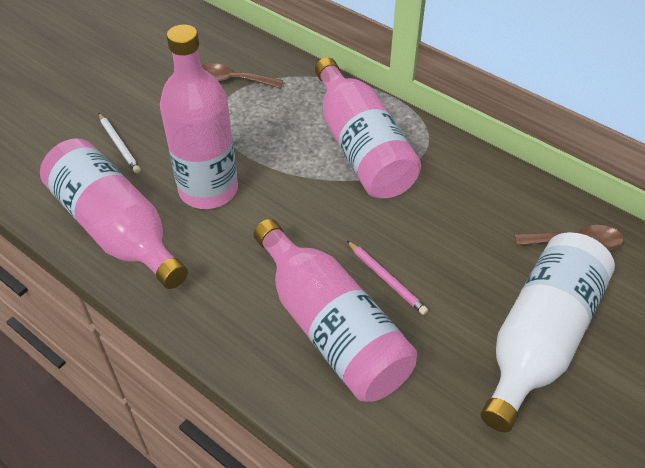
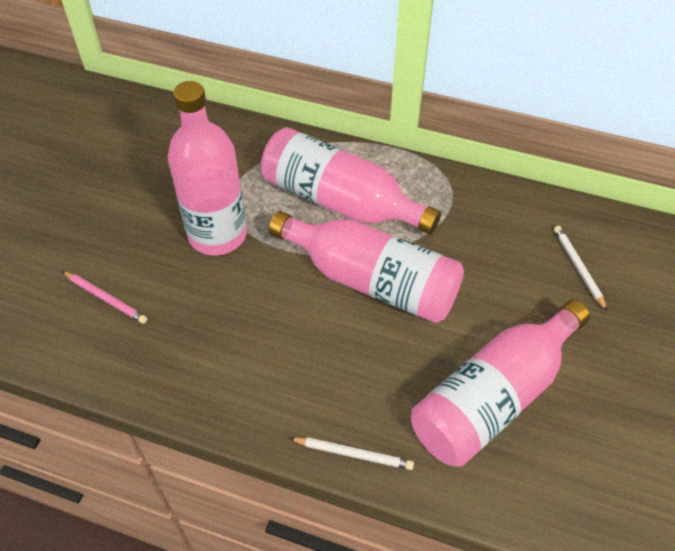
brown spoon: [202,63,283,89] [515,225,624,250] = 2 -> none = 0
white bottle: [481,232,615,432] = 1 -> none = 0
white pencil: [99,113,141,173] = 1 -> [289,437,414,470] [554,226,607,311] = 2

